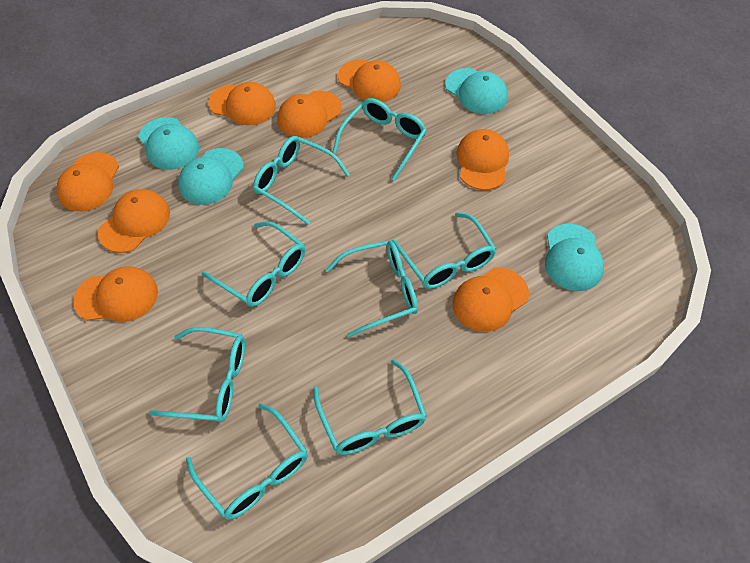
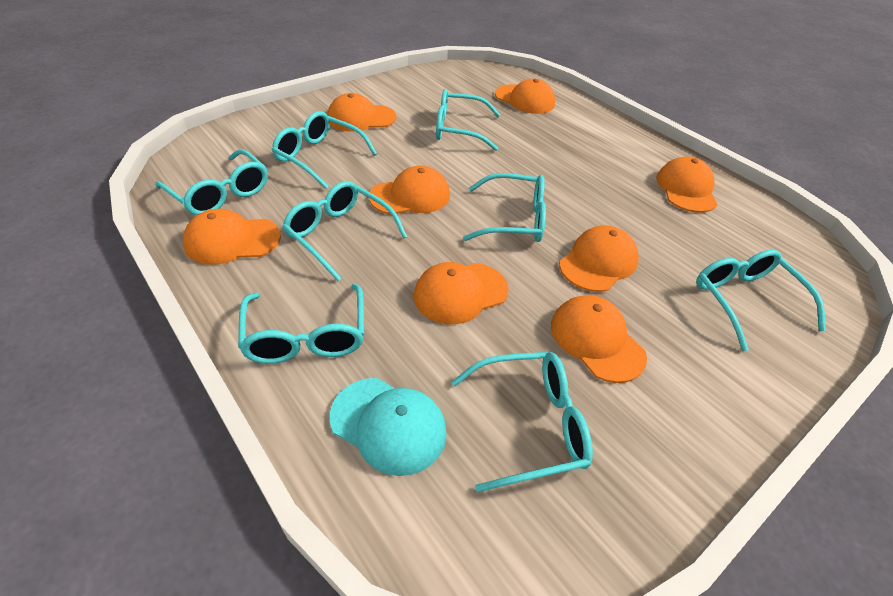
turquoise cap: [138,117,199,170] [178,148,244,205] [445,68,508,114] [545,224,604,291] = 4 -> [330,378,447,476] = 1

